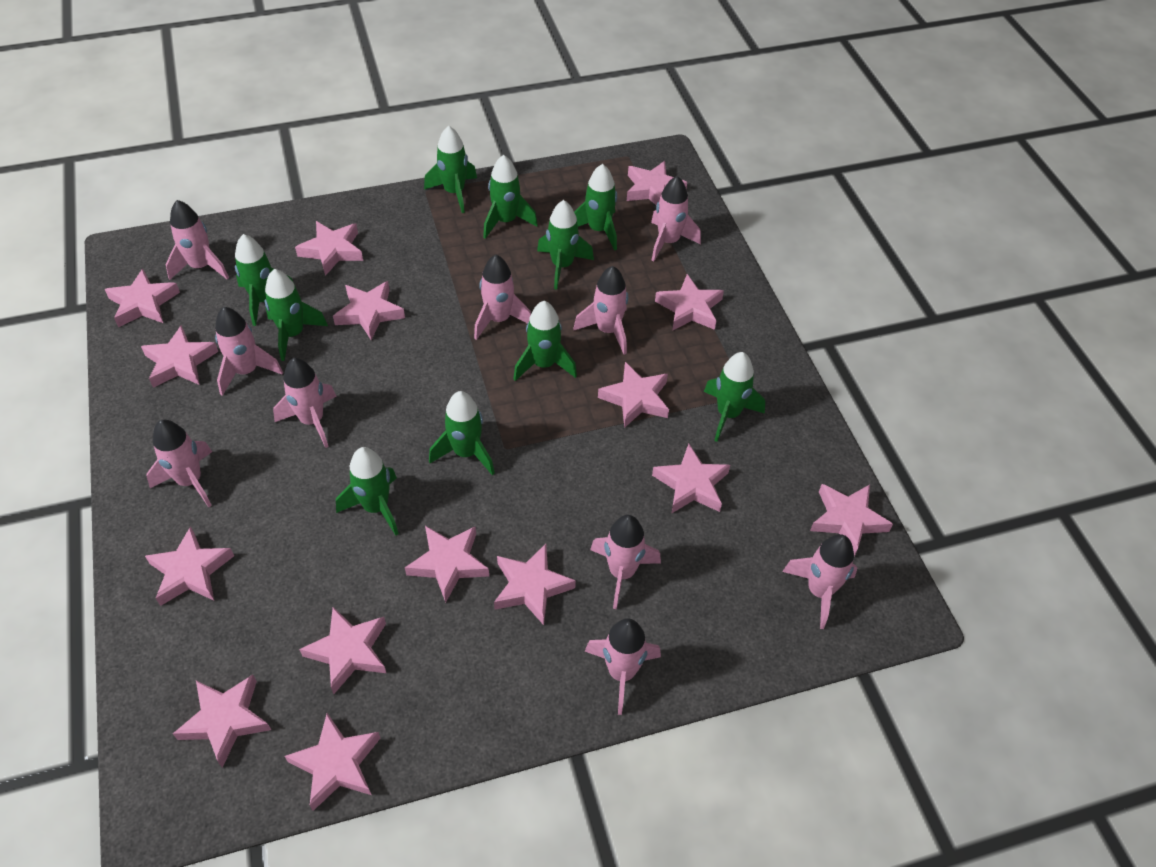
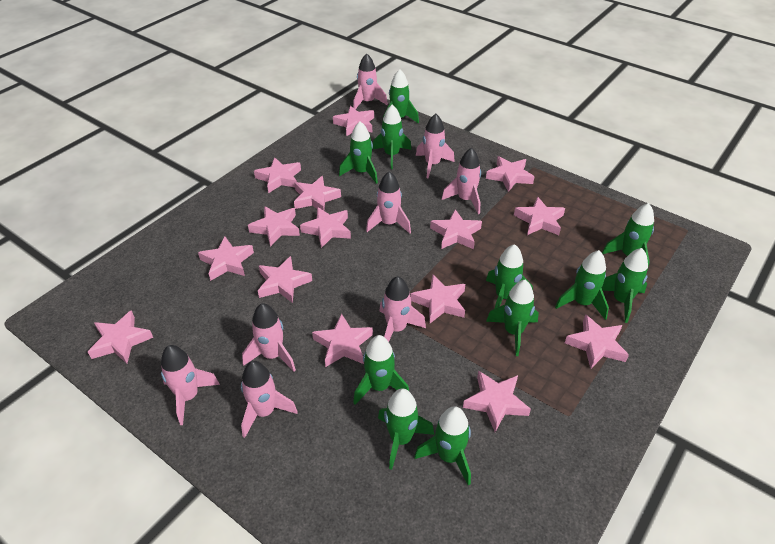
green rocket: [235,234,294,326] [265,269,328,361] [336,447,399,536] [424,126,477,213] [429,391,495,475] [483,155,538,239] [513,301,577,381] [537,200,594,290] [574,164,617,251] [704,352,765,442] = 10 -> [339,121,378,184] [353,335,409,404] [372,105,411,169] [378,388,434,470] [383,69,419,124] [414,406,471,485] [486,244,533,308] [486,280,539,356] [555,250,609,320] [602,203,654,270] [602,248,648,323] = 11
pink rocket: [147,420,212,507] [166,200,229,280] [215,307,283,396] [273,358,336,448] [474,255,531,340] [573,266,628,355] [585,619,661,715] [590,515,661,609] [651,176,701,262] [782,534,857,629] = 10 -> [161,345,220,425] [241,361,298,438] [242,303,296,372] [353,53,388,109] [366,171,411,234] [379,276,426,342] [416,114,455,179] [442,148,481,214] = 8

